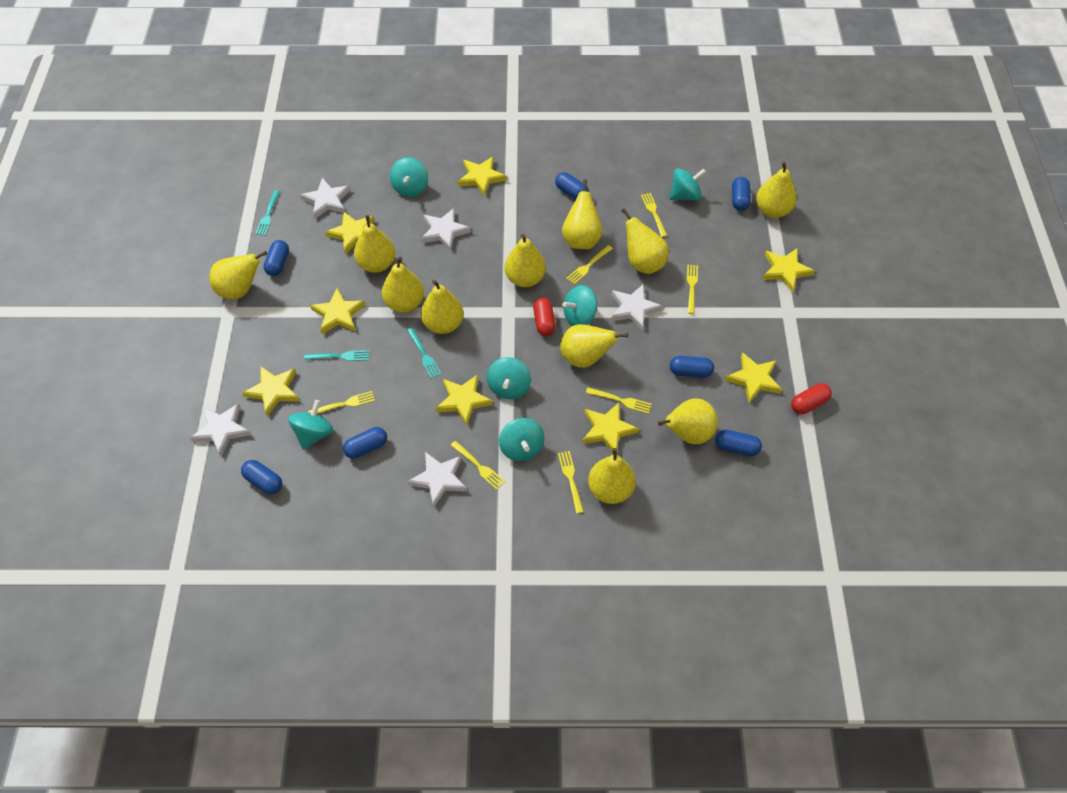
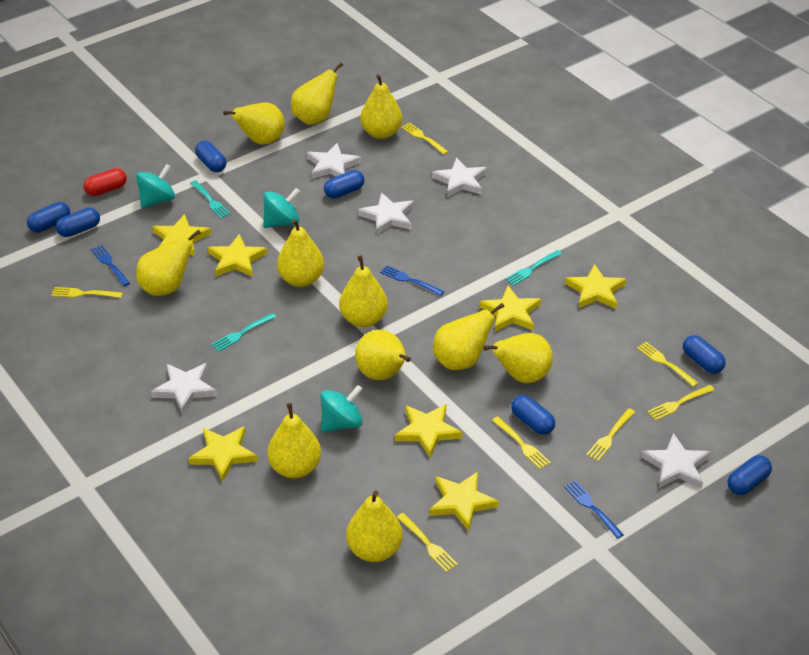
blue fork: none = 0 -> [91,245,130,286] [380,265,444,296] [564,480,624,539] = 3
red capsule: [533,298,556,336] [791,383,832,414] = 2 -> [84,168,127,196] = 1
turquoise spinning top: [288,400,333,450] [390,157,428,197] [487,357,531,399] [499,418,544,461] [562,285,597,326] [669,168,706,201] = 6 -> [136,164,175,208] [263,188,300,228] [321,385,363,432] = 3
yellow star: [242,366,300,416] [310,288,365,334] [325,211,375,254] [435,374,493,426] [458,156,507,196] [582,403,639,451] [725,352,782,403] [762,248,815,293] = 8 -> [152,214,211,256] [188,426,258,482] [208,234,267,277] [395,404,462,457] [429,472,499,531] [479,286,541,332] [565,264,626,309] = 7

